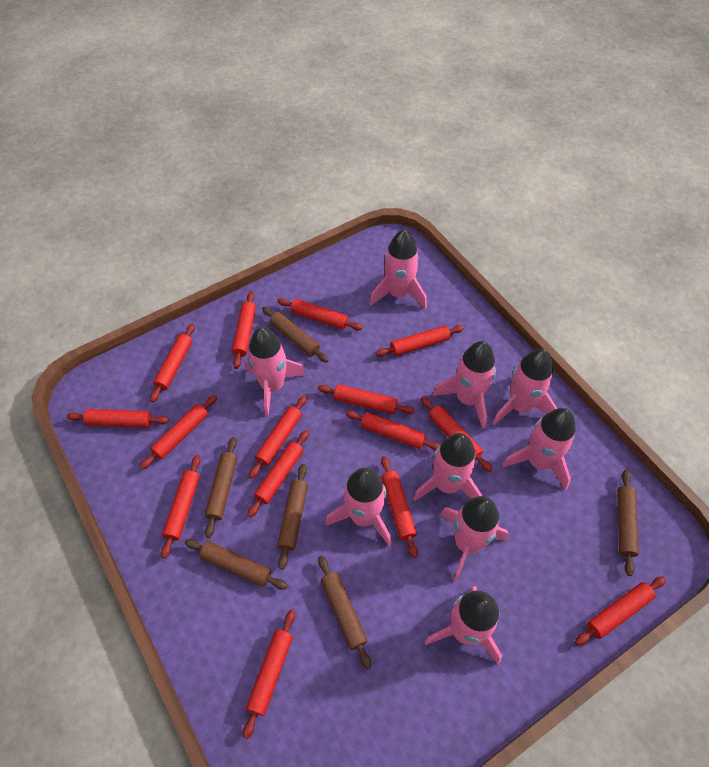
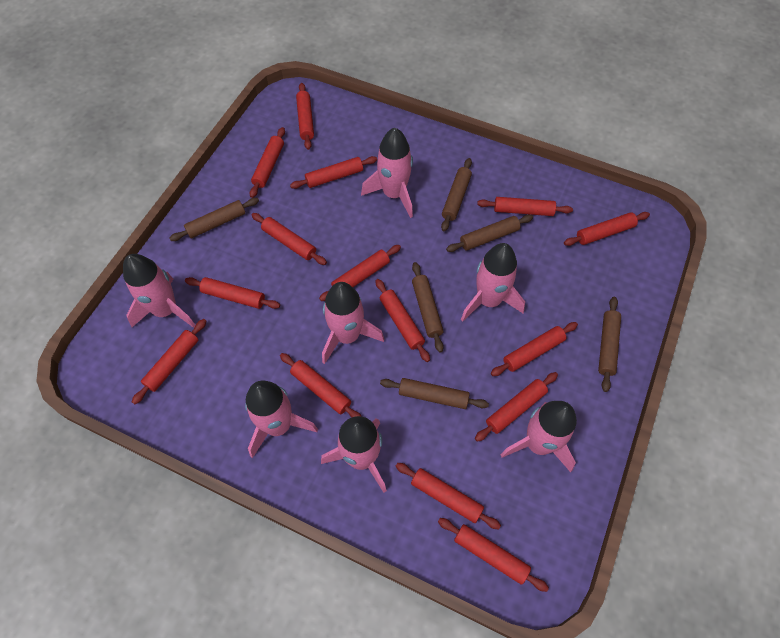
pink rocket: [245,327,306,417] [325,468,392,547] [370,229,427,309] [413,433,482,502] [424,586,502,664] [432,341,496,429] [440,496,508,581] [493,349,557,425] [502,408,576,490] = 9 -> [123,254,196,328] [245,381,318,458] [321,416,387,493] [322,282,384,364] [361,128,413,218] [461,243,525,321] [500,401,577,472] = 7

